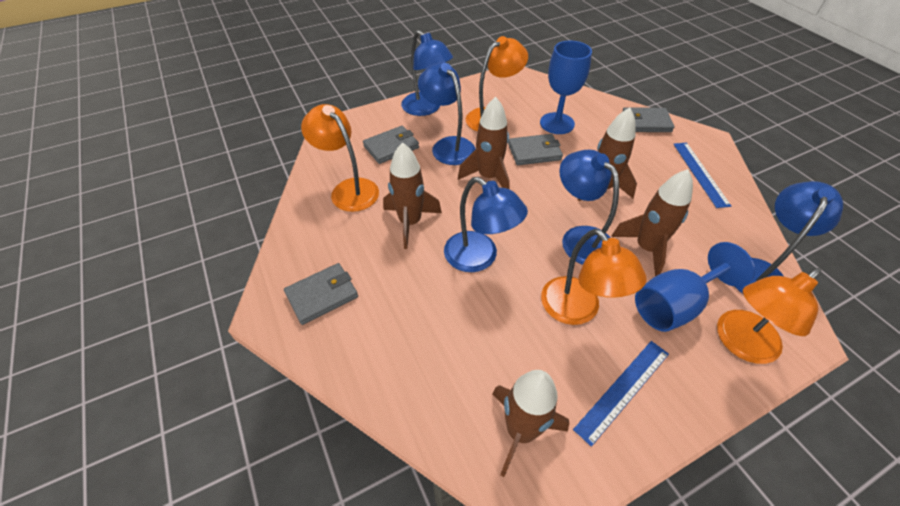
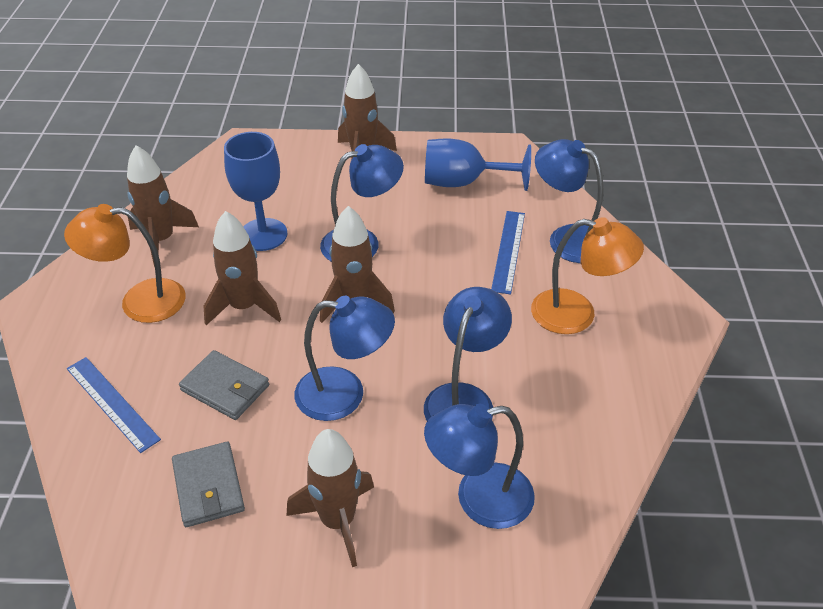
grey wallet: [284,263,358,325] [363,126,419,164] [508,134,563,165] [622,107,675,132] = 4 -> [172,442,245,527] [179,350,269,420] = 2
orange lamp: [301,104,379,212] [466,36,528,131] [541,229,647,325] [717,268,821,364] = 4 -> [64,204,186,323] [531,217,644,334] = 2

